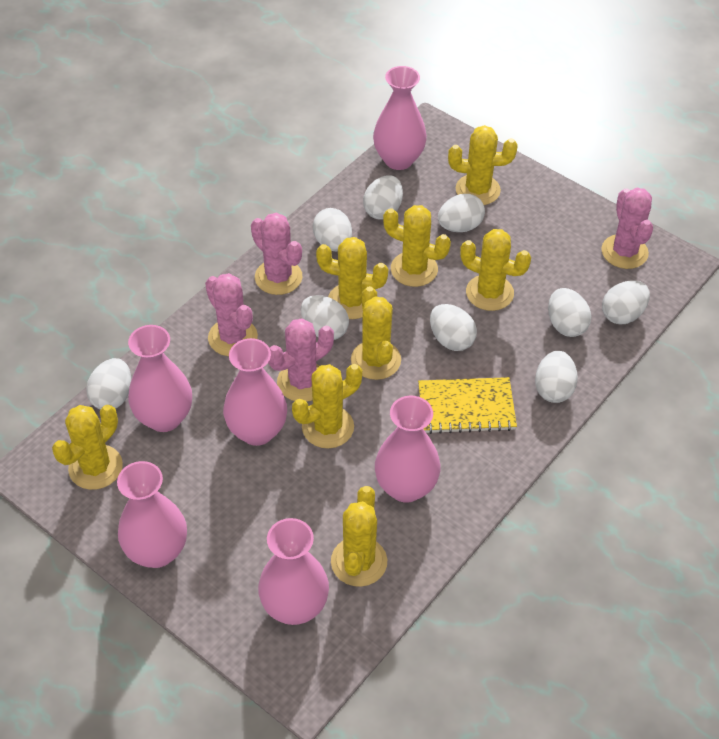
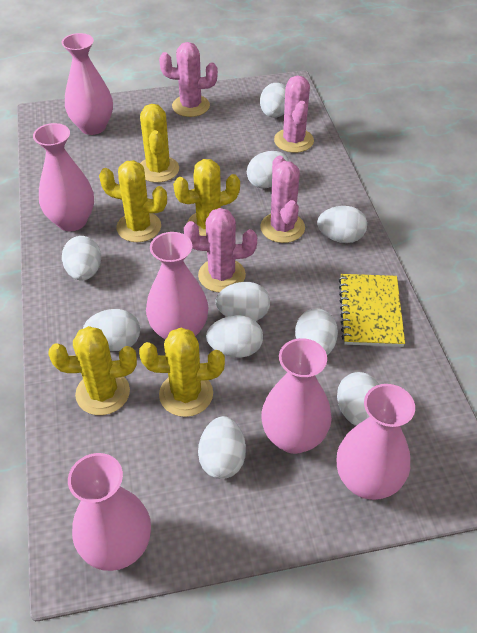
white egg: [86,358,131,410] [301,295,349,340] [313,208,352,252] [363,175,403,219] [430,304,477,351] [438,194,485,232] [535,351,578,403] [548,288,591,337] [602,281,650,325] = 9 -> [62,236,101,280] [83,309,140,351] [198,416,246,479] [206,315,263,358] [215,282,270,321] [247,151,289,188] [260,83,286,118] [295,309,338,355] [317,206,367,243] [337,372,379,426] = 10
yellow cactus: [52,405,123,490] [292,364,362,449] [316,237,388,319] [331,486,387,587] [351,286,401,380] [383,205,451,287] [448,125,517,205] [460,229,531,311] = 8 -> [48,326,137,415] [99,160,167,242] [139,328,225,417] [140,104,179,183] [173,159,240,236] = 5

